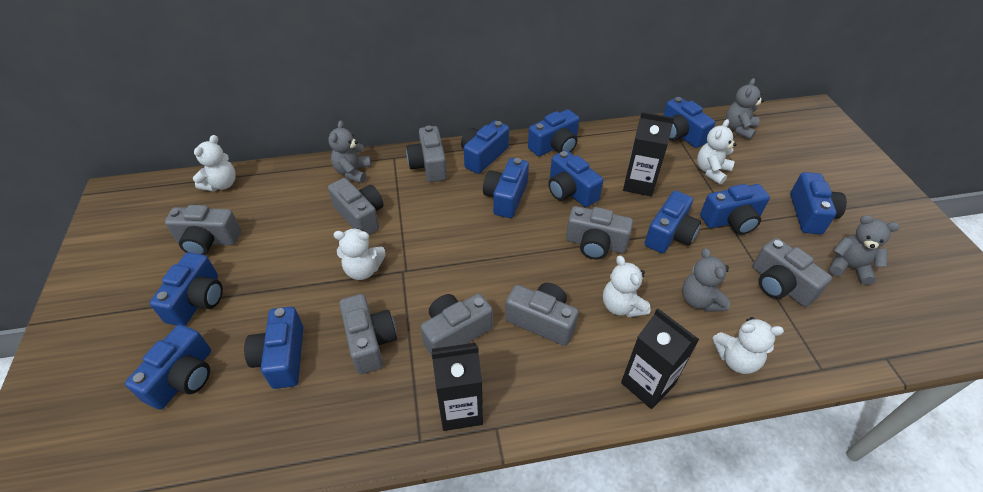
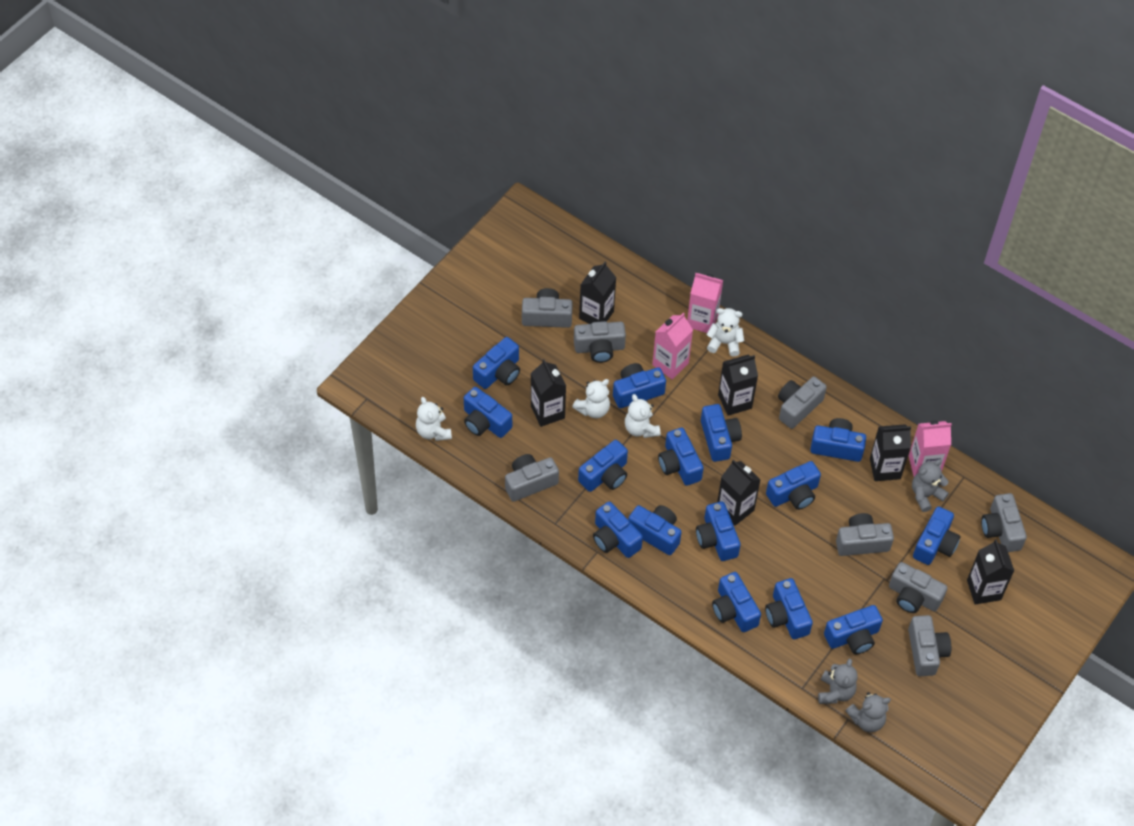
black carton: [431,343,483,431] [621,308,699,409] [623,112,674,197] = 3 -> [531,359,566,427] [579,262,616,324] [717,460,761,526] [718,355,758,416] [870,424,911,481] [967,539,1014,604] = 6
blue camera: [125,324,211,410] [149,252,223,326] [244,307,304,389] [461,120,509,174] [483,158,529,218] [528,109,579,156] [548,150,603,207] [645,191,701,253] [663,97,715,148] [700,184,770,235] [790,172,847,234] = 11 -> [464,387,512,438] [473,337,520,389] [578,440,628,492] [593,501,643,558] [613,363,666,408] [628,505,681,555] [658,428,704,486] [696,501,741,561] [701,404,742,462] [712,572,761,632] [765,578,813,639] [766,461,821,510] [810,418,866,462] [824,605,883,654] [913,506,960,565] = 15
grey teddy bear: [328,120,371,183] [682,248,730,312] [726,78,764,140] [829,215,900,285] = 4 -> [818,658,857,704] [846,692,891,732] [912,459,949,512] = 3
pink carton: none = 0 -> [652,313,693,379] [687,273,723,333] [909,421,952,477] = 3
white teddy bear: [193,135,236,192] [333,228,386,280] [603,255,651,318] [697,119,737,185] [712,317,784,374] = 5 -> [416,397,452,441] [572,379,610,418] [625,394,660,438] [707,308,744,356] = 4

